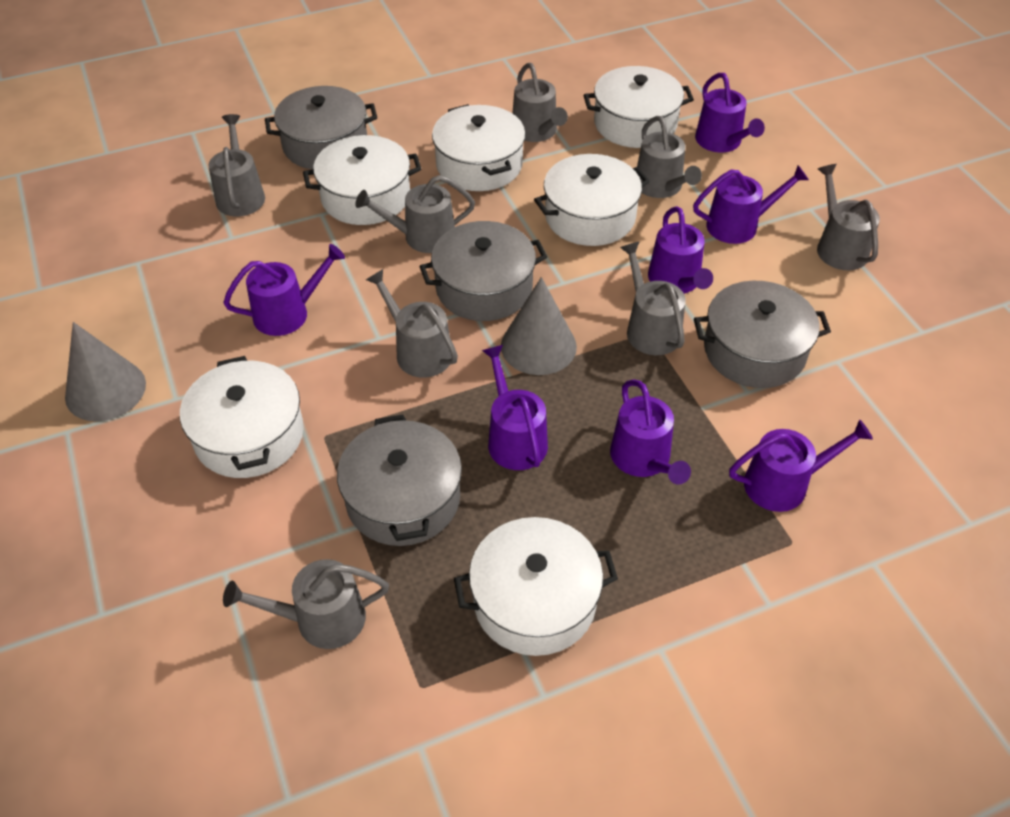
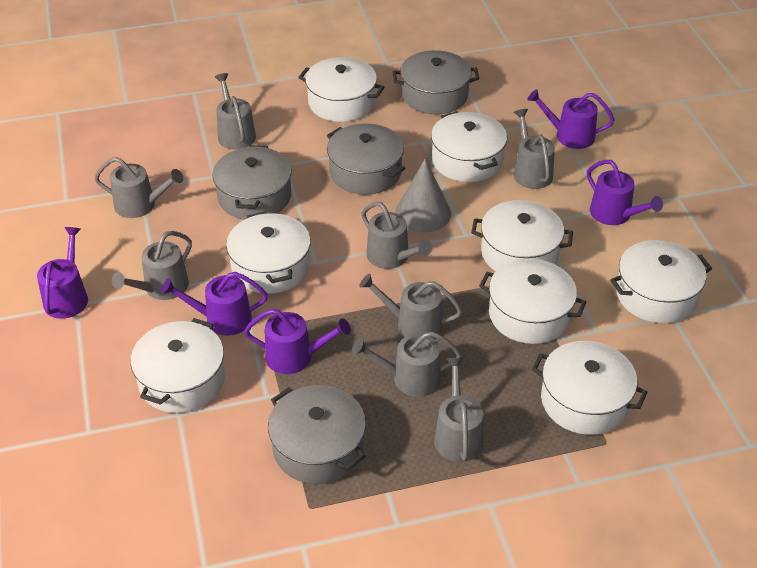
grey cone: [65,322,146,421] [501,277,577,375] = 2 -> [395,159,451,232] = 1
purple watering can: [223,244,345,336] [482,345,548,470] [610,379,691,485] [648,206,713,294] [693,165,809,244] [695,73,765,152] [729,419,873,512] = 7 -> [37,227,88,319] [161,272,268,336] [244,309,351,374] [527,89,615,149] [587,160,663,225] = 5
white pot: [180,356,304,478] [303,135,421,225] [432,104,525,191] [454,517,618,656] [534,154,650,246] [584,66,694,148] = 6 -> [130,318,225,413] [226,211,311,294] [298,57,384,122] [431,111,507,182] [471,200,573,271] [479,259,586,344] [532,341,647,435] [610,240,712,323] = 8

